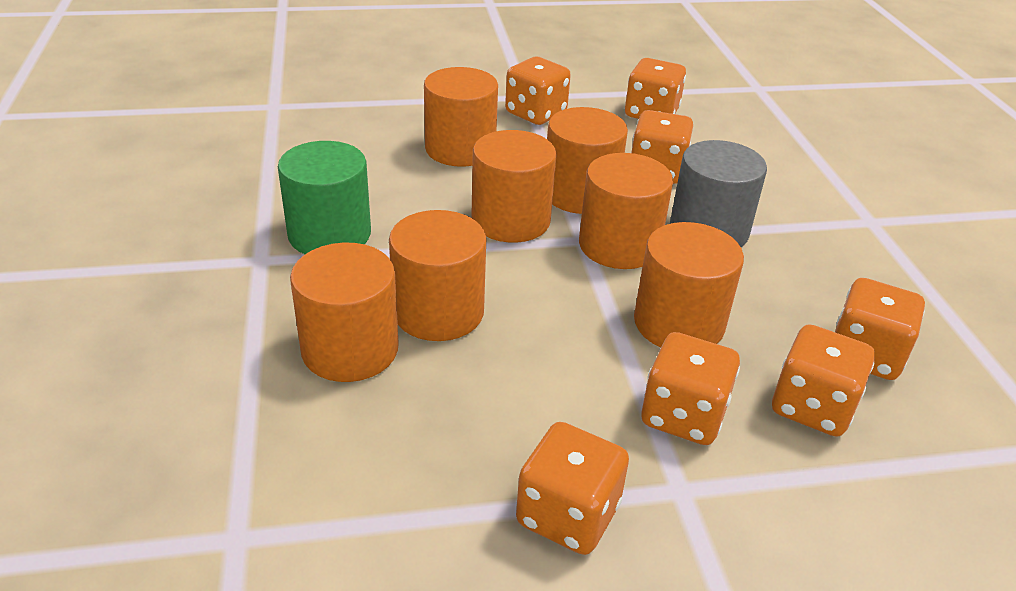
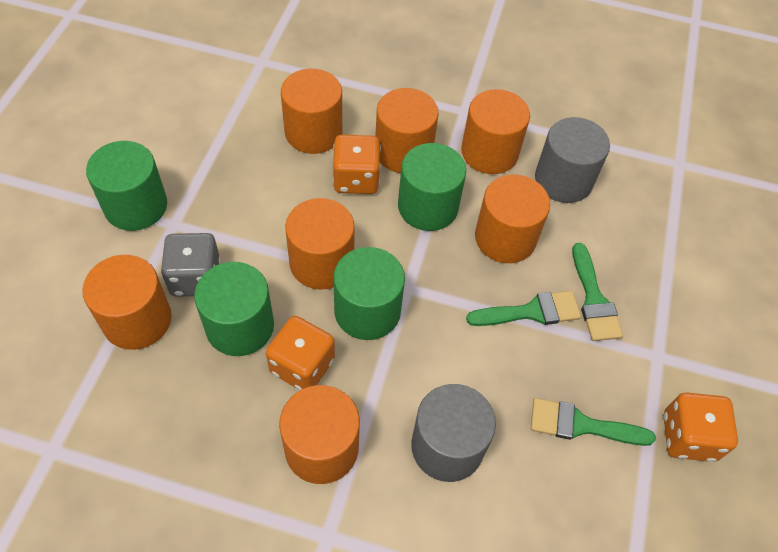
green brush: none = 0 -> [466,291,581,326] [531,398,656,446] [572,243,623,341] = 3
green cylinder: [278,141,371,254] = 1 -> [86,141,167,231] [194,262,274,356] [333,247,405,340] [398,143,466,231] = 4
grey cylinder: [670,140,767,247] = 1 -> [411,384,496,482] [535,117,610,203] = 2
grey dice: none = 0 -> [161,233,221,297] = 1
orange dice: [505,57,571,125] [516,422,629,555] [625,58,686,119] [631,110,693,184] [641,332,740,445] [772,324,875,437] [835,278,925,380] = 7 -> [266,316,335,390] [333,135,381,194] [664,392,738,462] = 3

